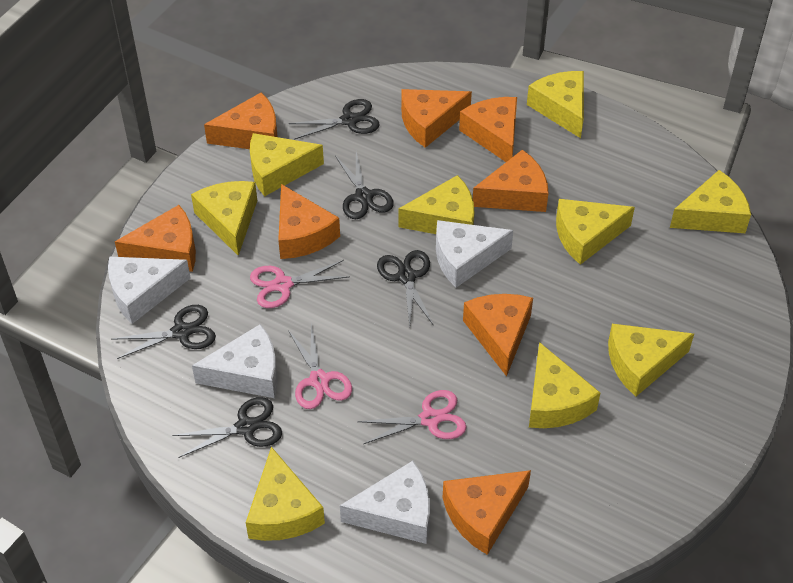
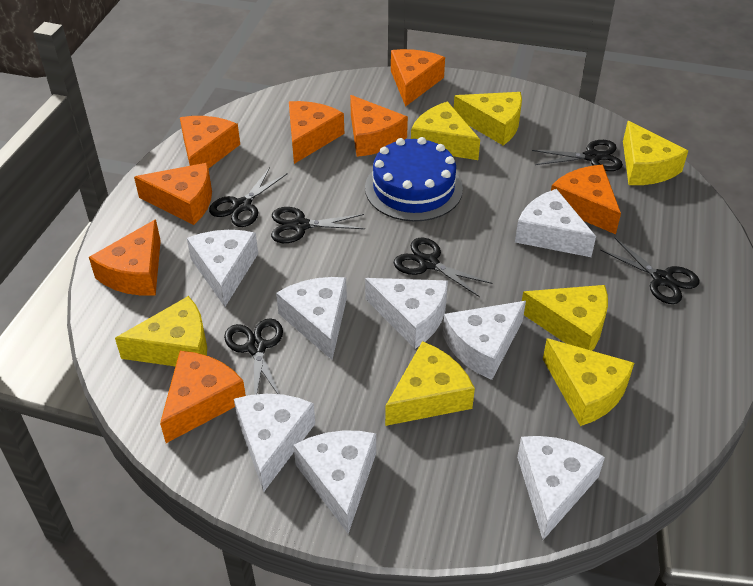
black scissors: [111,305,216,359] [172,397,282,458] [289,99,380,140] [335,152,394,219] [377,250,434,327] = 5 -> [209,167,288,227] [224,318,283,395] [271,207,365,243] [394,238,493,297] [532,140,623,171] [600,238,700,304] = 6
blue cake: none = 0 -> [365,137,463,221] = 1
pink scissors: [250,260,350,308] [288,323,352,409] [357,390,466,444] = 3 -> none = 0
white cheese: [108,257,191,324] [192,324,277,398] [340,461,430,544] [436,220,513,288] = 4 -> [187,230,258,307] [234,394,315,492] [276,277,347,360] [294,431,376,534] [365,278,448,349] [443,301,526,380] [515,189,596,257] [517,436,605,540] = 8
yellow cheese: [191,181,257,256] [246,447,325,541] [250,133,324,196] [398,175,475,234] [527,71,584,138] [529,342,600,428] [556,199,635,265] [608,324,694,397] [670,170,751,233] = 9 -> [115,296,207,366] [385,341,475,426] [411,101,480,160] [454,92,522,145] [522,285,608,351] [543,338,634,426] [623,121,688,185] = 7

